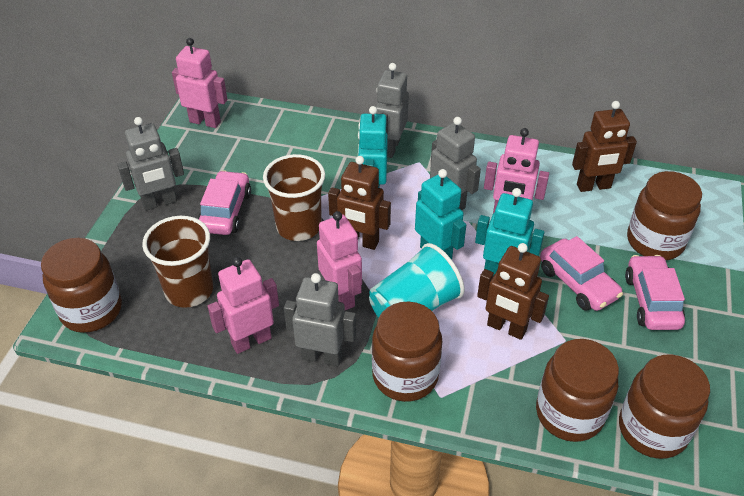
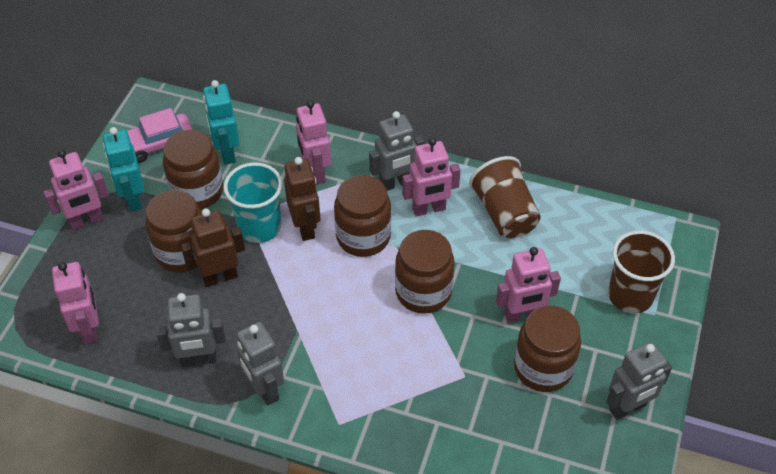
brown robot: [328,156,391,250] [477,243,549,340] [572,101,637,192] = 3 -> [181,209,245,287] [284,157,320,241] = 2
pink car: [198,170,251,235] [540,236,623,311] [625,255,685,330] = 3 -> [127,108,193,163] = 1
pink robot: [172,38,227,128] [208,257,279,354] [317,211,362,310] [484,128,549,213] = 4 -> [43,150,109,230] [52,262,99,345] [296,100,331,185] [402,138,461,217] [496,247,561,323] = 5
turquoise robot: [358,106,388,188] [415,169,466,260] [475,188,545,276] = 3 -> [103,127,144,211] [203,80,240,165] = 2

